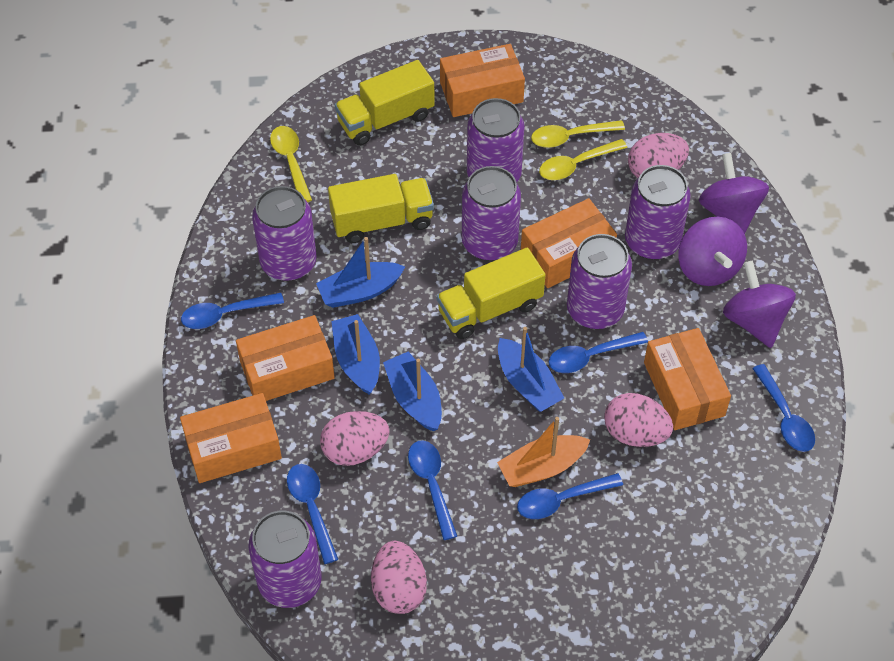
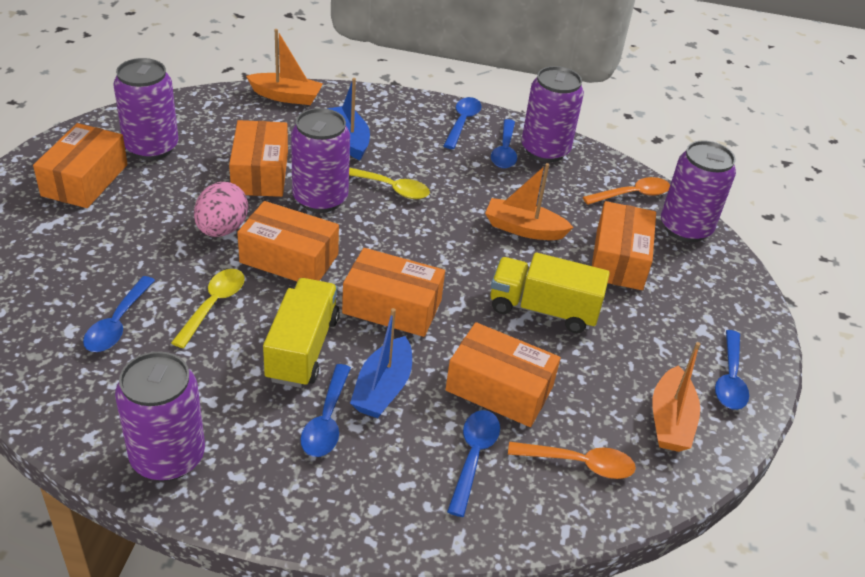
blue boat: [316,237,405,308] [331,314,380,395] [383,351,442,432] [498,327,564,412] = 4 -> [328,78,370,161] [350,308,412,418] = 2
orange boat: [497,417,590,487] = 1 -> [246,29,323,105] [485,163,574,240] [652,342,701,452] = 3
orange box: [180,393,282,483] [236,315,335,401] [440,44,525,117] [521,198,617,288] [644,328,731,430] = 5 -> [33,123,128,208] [229,120,288,197] [237,201,339,281] [342,248,445,337] [445,322,561,427] [592,201,656,290] = 6
orange spoon: none = 0 -> [508,442,636,479] [583,177,670,205] = 2
pink egg: [320,411,390,466] [371,541,427,614] [604,393,673,447] [628,133,689,178] = 4 -> [194,182,248,237] = 1
purple can: [248,511,322,608] [252,186,317,281] [462,166,521,261] [467,98,525,183] [567,234,632,329] [625,165,691,260] = 6 -> [113,58,178,160] [115,352,205,481] [291,108,350,213] [521,66,584,162] [661,140,736,242] = 5
purple spinning top: [679,217,747,286] [699,153,769,234] [723,261,796,348] = 3 -> none = 0
yellow spoon: [270,126,312,202] [531,120,625,148] [539,139,627,180] = 3 -> [171,269,245,348] [349,167,430,199] = 2
yellow truck: [328,174,434,243] [335,60,435,146] [437,248,545,339] = 3 -> [263,278,340,388] [490,253,610,333] = 2

